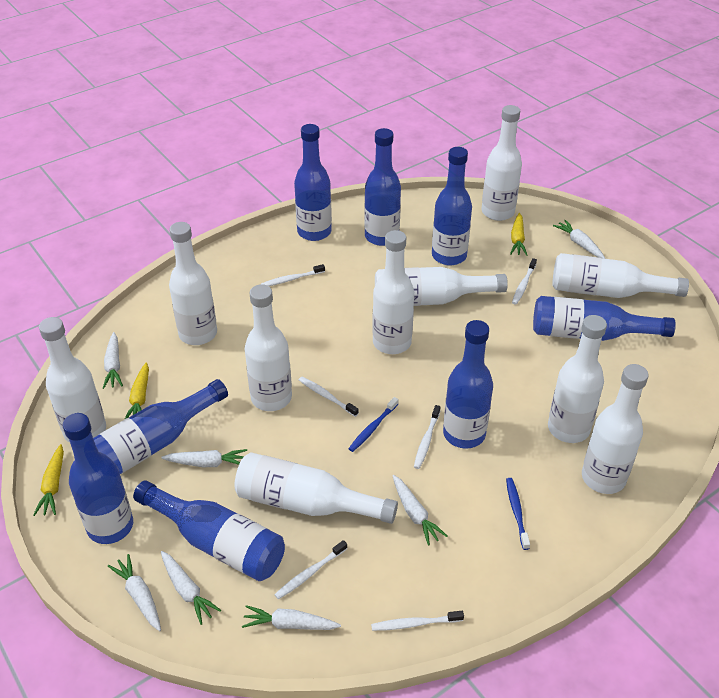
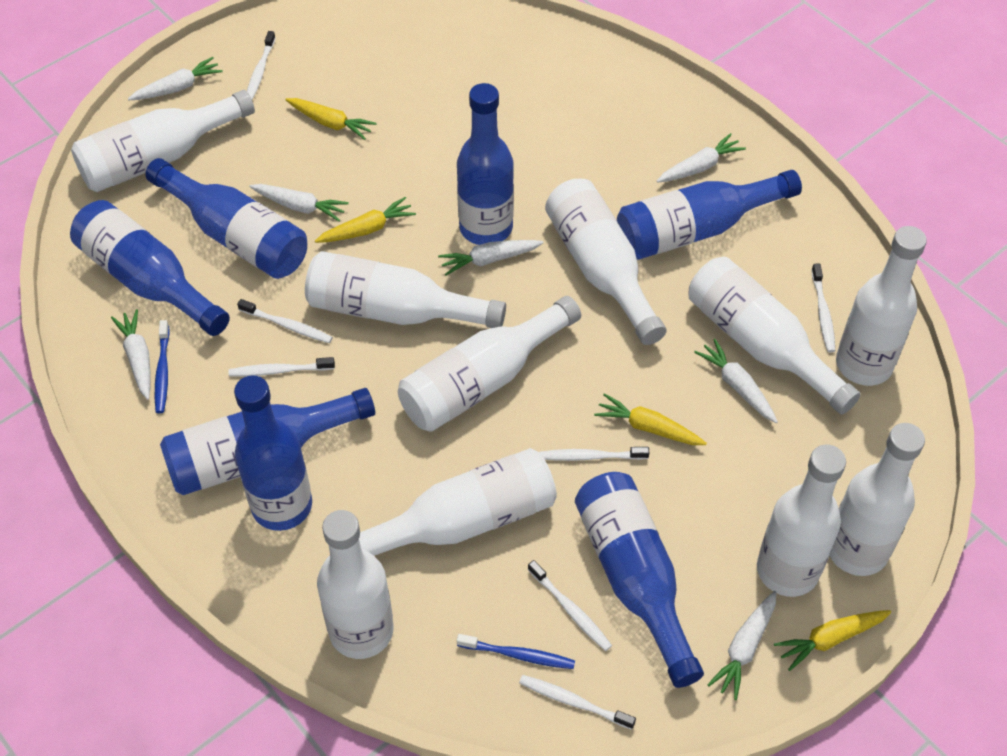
blue bottle: [62,413,133,544] [93,379,228,474] [133,480,285,581] [294,124,332,241] [364,128,401,246] [432,147,472,266] [443,320,493,449] [533,296,676,341] = 8 -> [70,200,230,336] [145,158,307,279] [160,388,375,495] [234,375,312,531] [457,83,514,245] [575,472,704,688] [617,170,802,260] = 7
white toothbrush: [261,264,325,286] [274,540,347,599] [299,377,359,417] [371,611,464,631] [414,405,440,469] [512,258,537,305] = 6 -> [229,357,335,376] [237,299,333,343] [247,31,276,100] [519,675,636,730] [528,560,612,651] [539,447,649,461] [811,264,835,352] = 7
yellow carrot: [33,444,64,516] [125,363,149,419] [510,213,527,256] = 3 -> [285,98,377,140] [315,197,416,243] [594,393,707,445] [774,610,891,671] = 4

